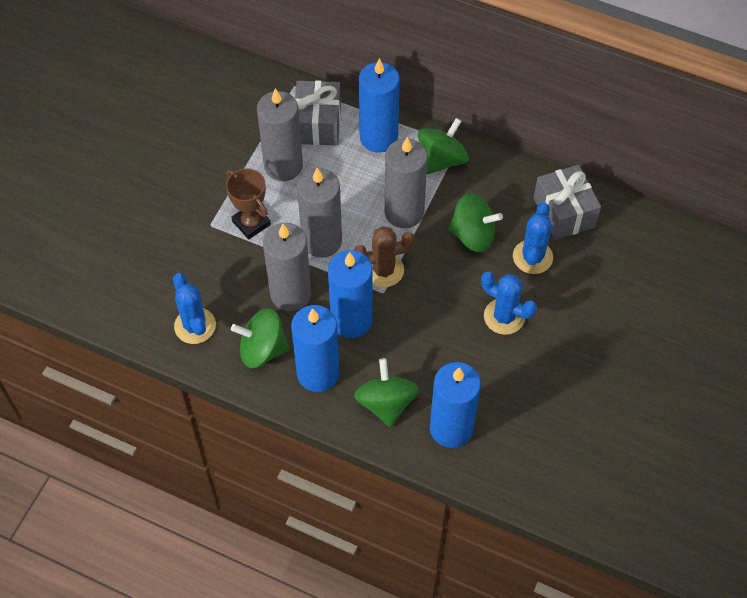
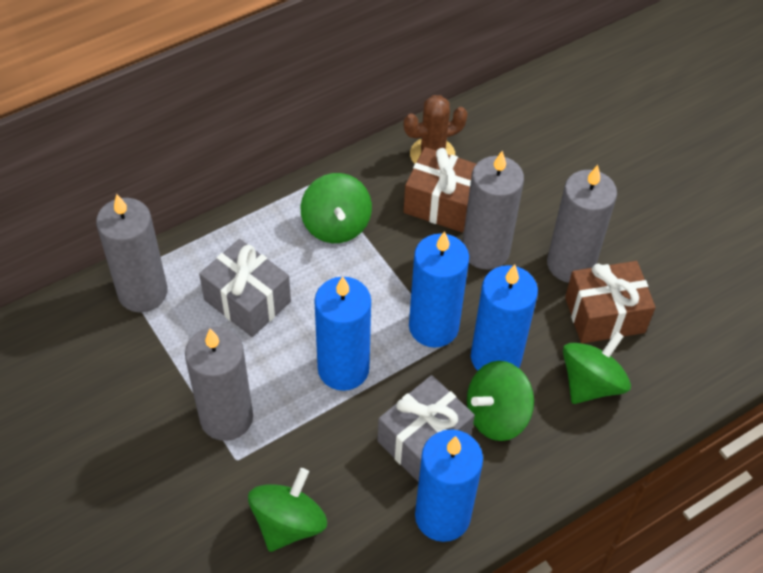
blue cactus: [173,273,216,344] [481,271,537,335] [513,202,553,274] = 3 -> none = 0
brown gift: none = 0 -> [404,147,476,232] [565,261,656,343] = 2
brown trophy: [226,168,271,239] = 1 -> none = 0

